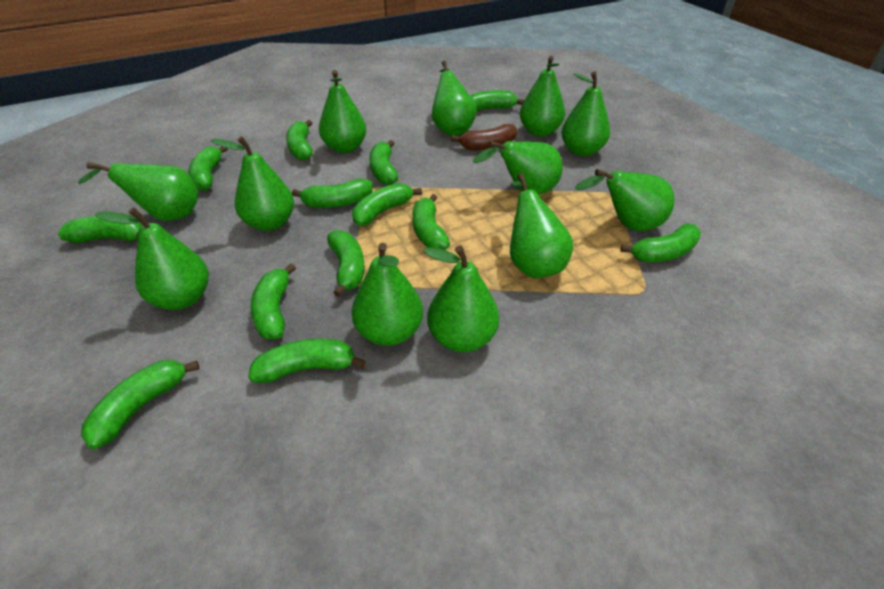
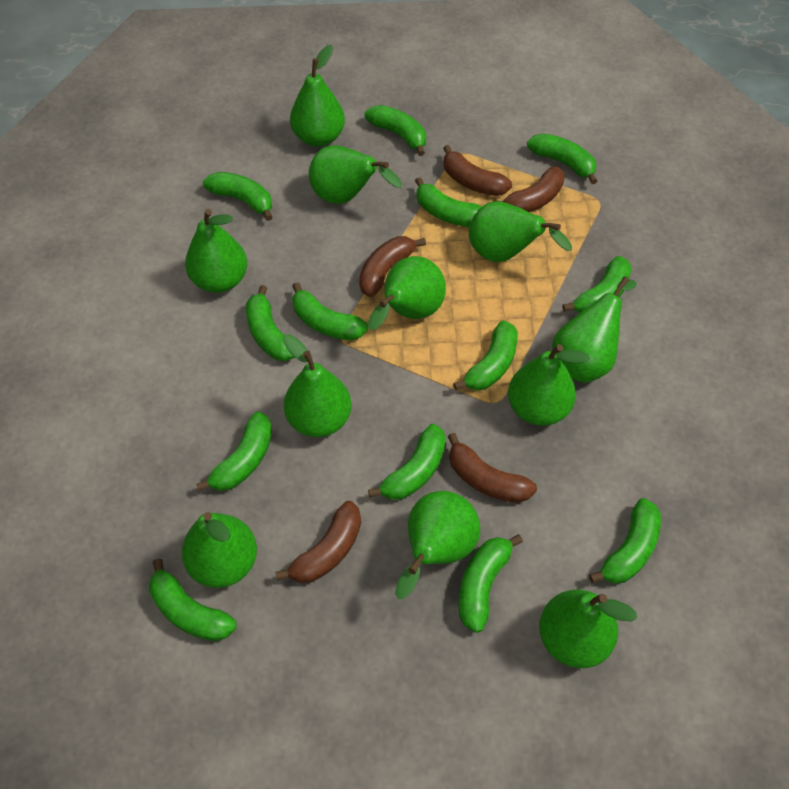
brown banana: [451,124,517,150] = 1 -> [275,501,361,583] [359,236,426,297] [443,145,512,196] [447,433,537,503] [493,166,565,212] = 5
green pear: [78,162,199,221] [95,207,209,310] [211,136,294,231] [319,70,366,153] [351,243,423,346] [423,246,499,352] [432,61,477,136] [473,141,563,195] [510,173,573,278] [520,56,565,136] [561,71,610,156] [575,169,674,231] = 12 -> [182,512,257,588] [185,209,247,293] [283,334,351,437] [290,45,345,147] [309,145,402,204] [368,256,446,330] [395,491,480,599] [469,201,572,262] [508,344,590,426] [539,590,637,668] [552,276,636,383] = 11

